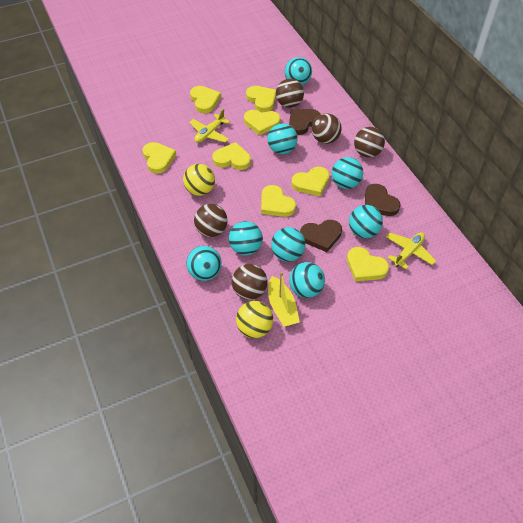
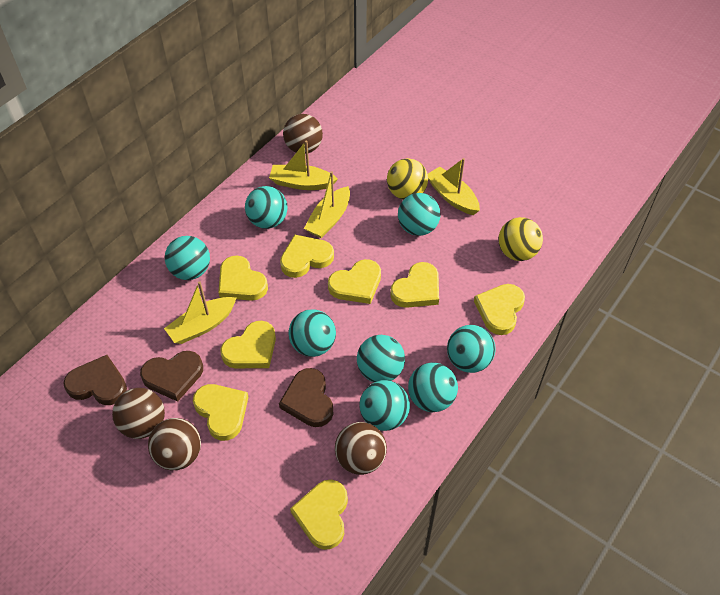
brown ball: [194,204,227,237] [232,264,268,300] [276,78,304,108] [312,113,342,144] [354,127,385,158] = 5 -> [112,388,165,439] [148,418,201,470] [283,114,323,154] [335,422,387,475] = 4
yellow boat: [268,272,300,327] = 1 -> [164,281,236,344] [269,141,338,190] [304,171,350,238] [428,158,480,215] = 4
yellow plane: [189,109,230,143] [386,232,436,269] = 2 -> none = 0

